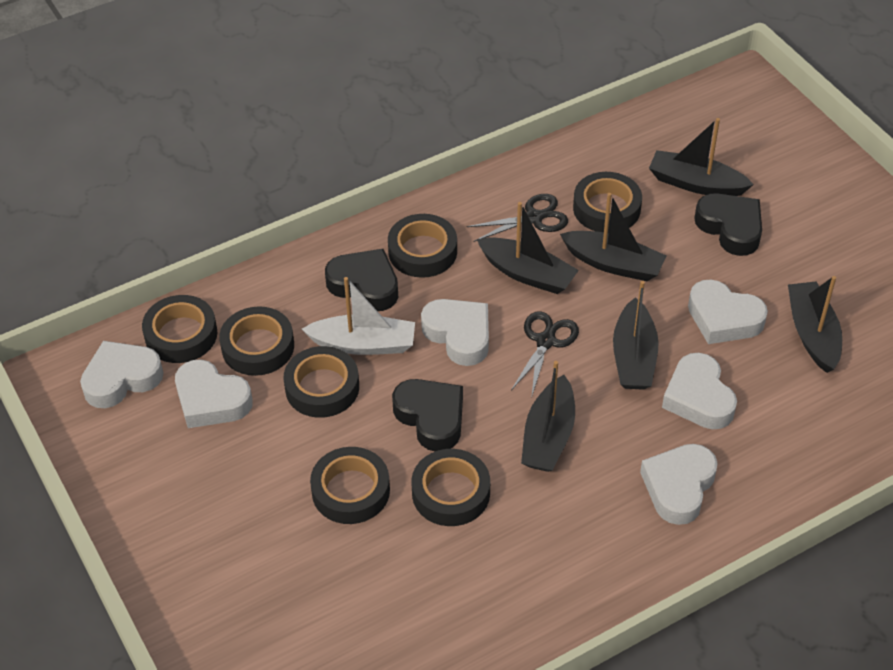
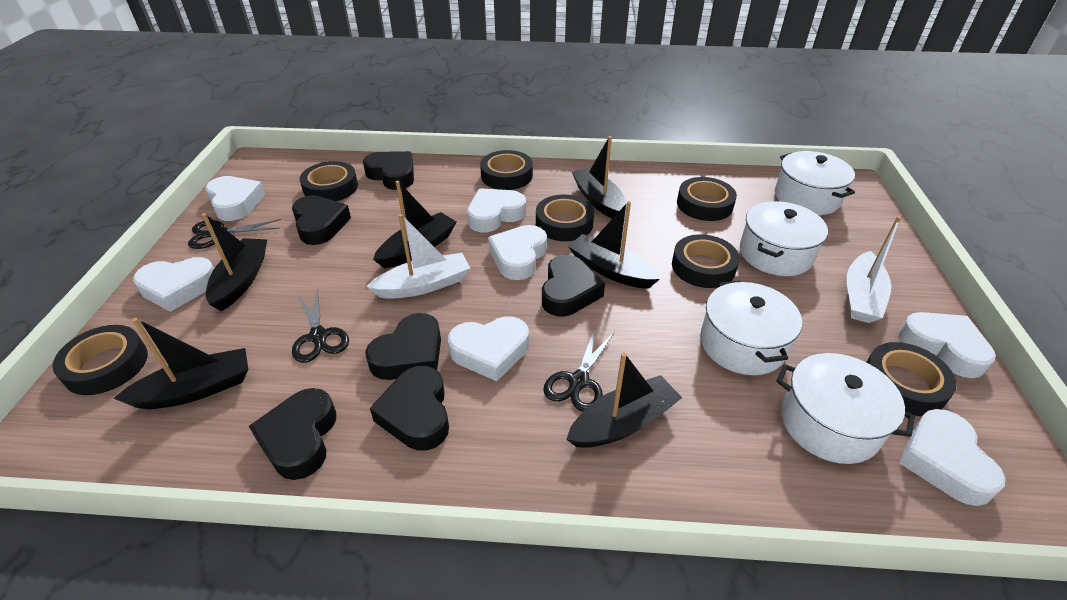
black heart: [325,249,398,311] [392,379,463,451] [694,193,762,256] = 3 -> [249,388,336,480] [292,195,351,245] [363,151,414,190] [365,313,441,380] [370,366,449,451] [542,255,605,316] = 6
black scissors: [466,194,568,242] [511,311,579,395] = 2 -> [188,219,281,249] [292,289,349,363] [543,328,614,412] = 3
white boat: [302,277,415,355] = 1 -> [366,214,470,299] [847,216,901,323] = 2
white heart: [80,341,163,408] [175,359,253,428] [421,299,489,366] [640,444,718,525] [662,353,737,429] [688,280,768,344] = 6 -> [133,257,214,312] [205,176,265,221] [448,316,529,381] [467,188,526,232] [488,225,547,280] [898,312,996,378] [899,409,1006,506] = 7
white pot: none = 0 -> [700,281,802,375] [740,201,828,276] [775,151,855,215] [777,353,915,464] = 4

